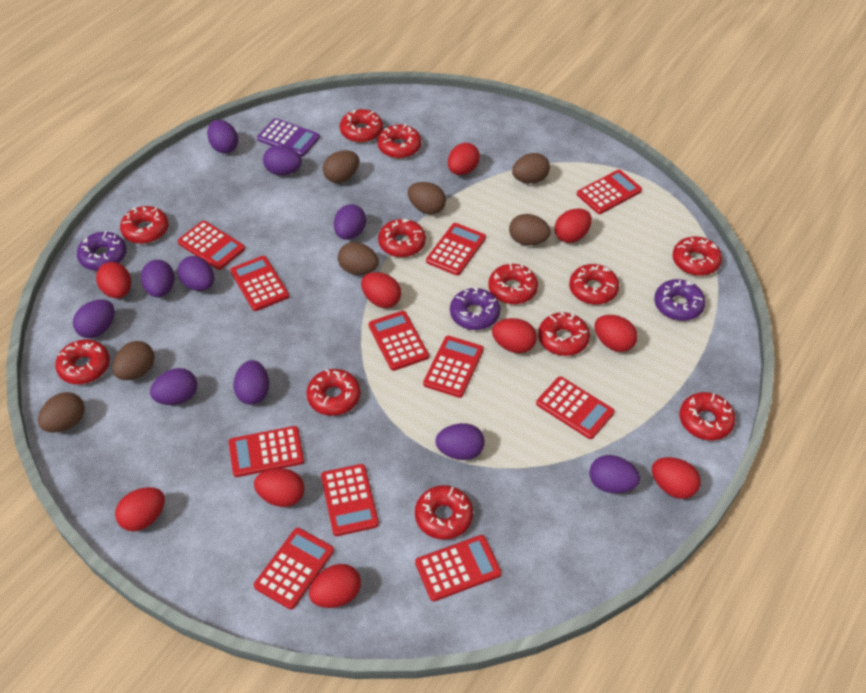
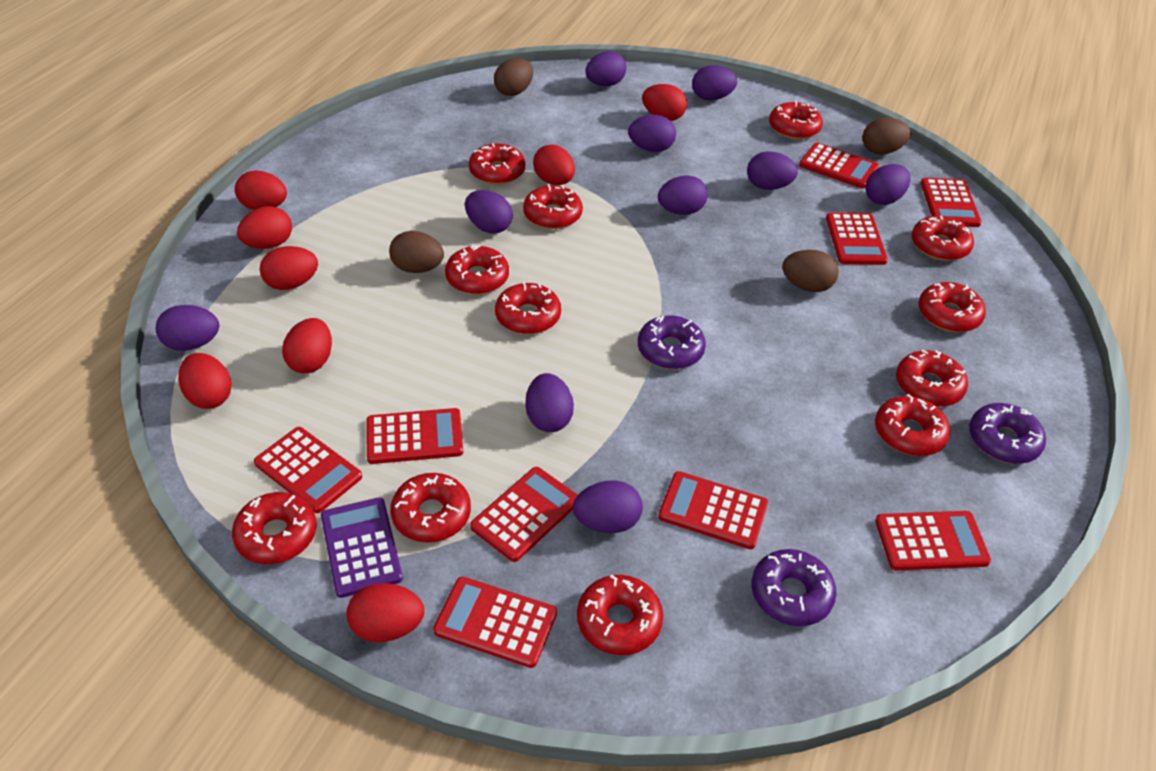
brown egg: [38,392,85,433] [113,341,154,380] [323,150,359,183] [338,242,379,275] [408,182,446,214] [509,214,551,245] [512,153,550,183] = 7 -> [389,231,444,273] [494,58,533,96] [782,250,839,292] [862,118,911,155] = 4
red calculator: [178,221,245,270] [229,426,304,477] [230,256,289,311] [254,528,334,610] [321,464,379,536] [368,311,429,371] [415,535,502,601] [423,336,484,398] [426,223,486,276] [536,376,615,439] [577,170,642,214] = 11 -> [254,427,362,513] [367,408,463,464] [433,577,557,668] [470,467,578,562] [658,471,768,549] [799,143,879,189] [826,212,888,265] [875,511,991,570] [921,178,982,227] = 9
red egg: [96,262,131,299] [115,487,165,531] [254,468,305,507] [309,564,361,608] [361,272,401,308] [448,143,480,175] [492,318,537,353] [555,209,592,243] [595,315,638,352] [652,457,701,499] = 10 -> [178,353,232,409] [235,170,287,210] [237,206,292,249] [260,246,318,290] [282,318,332,374] [346,583,424,642] [533,144,575,185] [642,84,687,121] = 8

